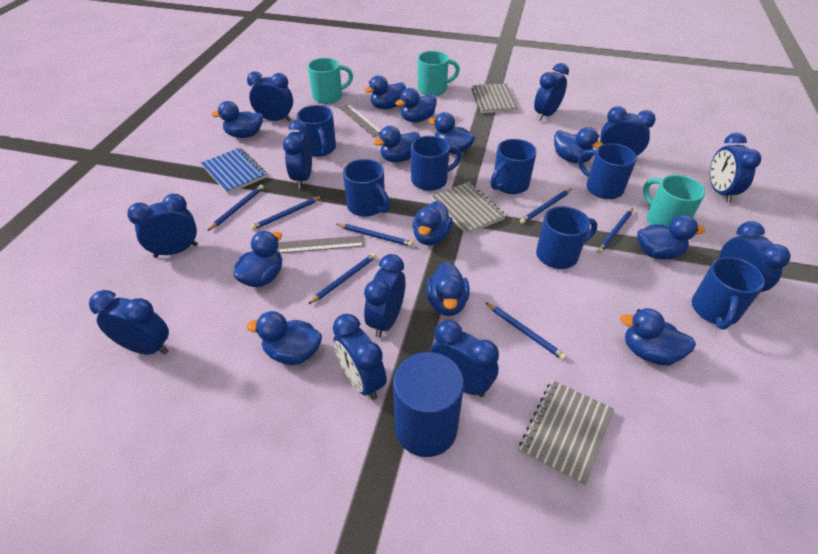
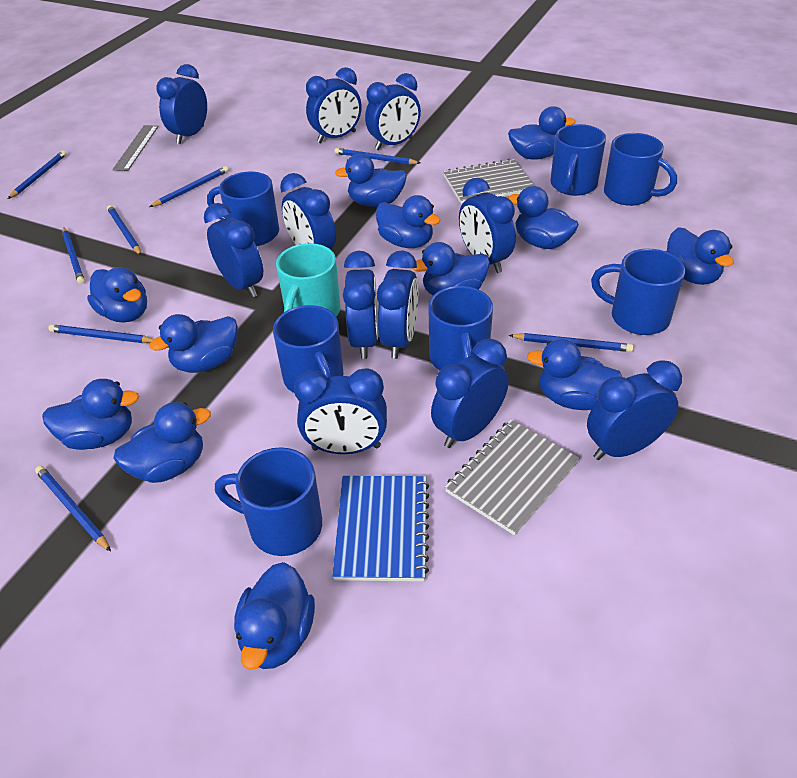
blue cylinder: [393,352,464,457] = 1 -> none = 0
blue pencil: [207,185,264,231] [251,196,322,230] [308,253,376,304] [337,224,413,247] [485,302,567,360] [520,189,571,224] [597,208,633,253] = 7 -> [8,150,67,199] [35,466,111,552] [48,324,153,343] [62,227,85,284] [107,205,141,255] [150,166,228,207] [335,148,420,165] [509,333,634,352] = 8
grey notebook: [431,182,506,235] [471,84,518,113] [519,380,614,486] = 3 -> [444,159,534,204] [445,420,579,535] = 2
grey ruler: [277,235,364,253] [339,104,381,137] = 2 -> [112,125,159,171] = 1
turquoise mug: [308,58,353,104] [418,51,460,96] [643,175,705,227] = 3 -> [276,243,341,316] = 1

